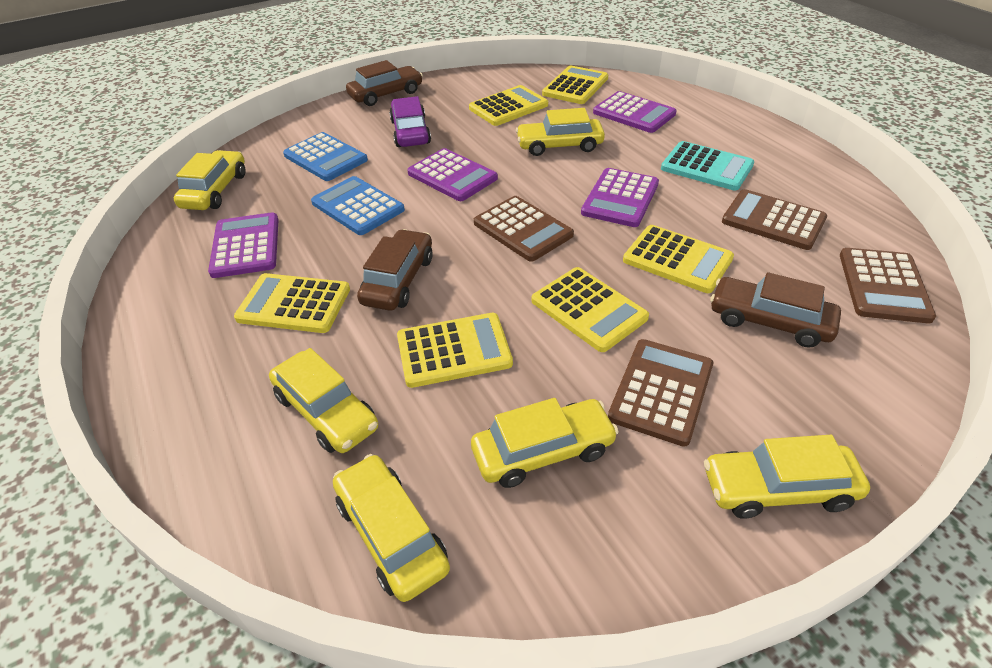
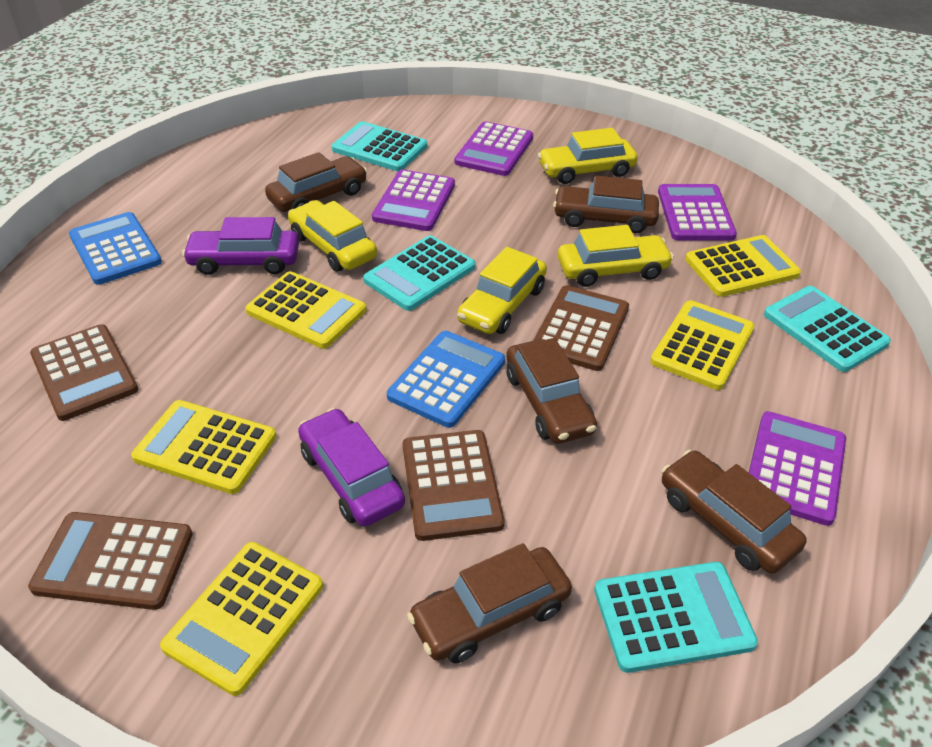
brown car: [346,60,423,106] [357,229,433,311] [710,272,841,348] = 3 -> [265,152,367,212] [407,543,572,663] [506,338,597,444] [553,176,659,233] [662,450,807,573] = 5
purple car: [389,96,431,147] = 1 -> [182,217,299,275] [298,408,405,526] = 2
turquoise calculator: [661,141,754,191] = 1 -> [332,121,427,171] [363,235,475,311] [594,562,758,673] [764,286,891,372] = 4
yellow calculator: [234,273,350,333] [397,313,513,388] [469,85,548,126] [532,267,649,352] [542,65,608,104] [623,225,734,293] = 6 -> [131,400,276,494] [160,542,323,696] [245,271,367,349] [650,300,755,390] [685,235,801,297] = 5
yellow car: [174,150,245,210] [269,348,378,453] [333,454,450,602] [471,398,619,488] [516,108,605,156] [704,435,870,519] = 6 -> [288,200,377,272] [457,247,547,334] [538,128,638,184] [558,225,674,287] = 4

